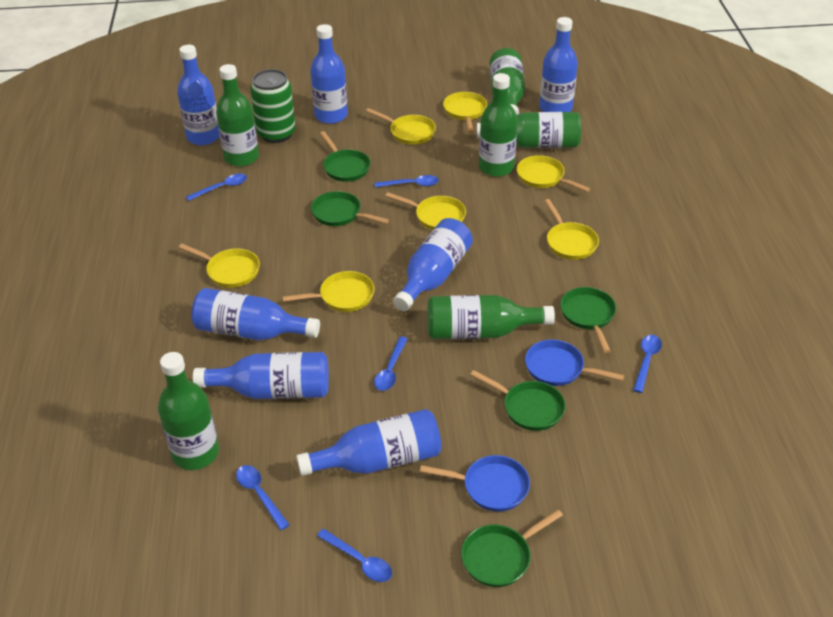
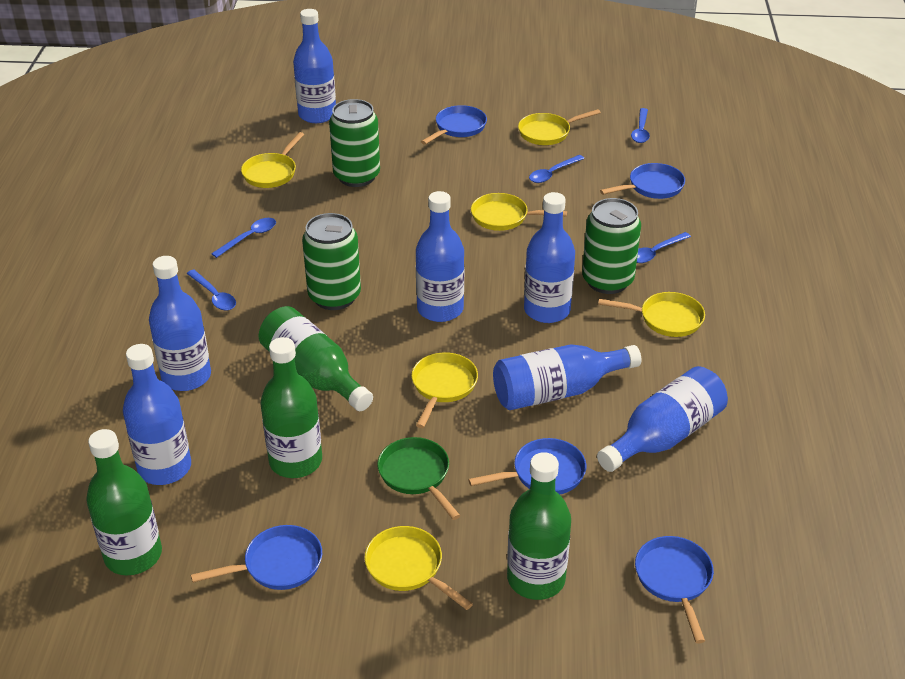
blue pan: [420,455,530,512] [525,339,624,386] = 2 -> [191,525,322,590] [421,105,487,145] [468,438,586,495] [600,163,685,199] [635,536,714,644] = 5
blue spoon: [186,174,247,201] [236,465,289,530] [317,529,392,582] [374,337,407,391] [375,175,439,187] [633,335,662,393] = 6 -> [187,270,236,310] [211,218,276,258] [529,155,585,183] [631,108,650,143] [637,232,691,263] = 5
green bottle: [158,352,219,470] [216,64,259,167] [427,295,555,339] [477,112,581,148] [479,73,518,177] [490,48,525,115] = 6 -> [86,429,162,575] [259,306,373,411] [261,337,322,478] [507,452,571,600] = 4
green can: [250,69,296,143] = 1 -> [302,213,361,310] [329,99,380,187] [582,198,641,294] = 3
green pan: [311,191,389,226] [320,131,371,182] [461,509,563,587] [470,370,566,431] [560,287,616,353] = 5 -> [377,437,460,520] = 1
yellow pan: [178,244,260,288] [282,271,375,312] [366,108,436,145] [386,192,466,230] [443,92,487,133] [517,155,590,192] [544,199,599,260] = 7 -> [241,132,304,188] [365,526,473,610] [412,352,478,428] [471,193,567,231] [518,109,601,145] [598,292,705,337] = 6

